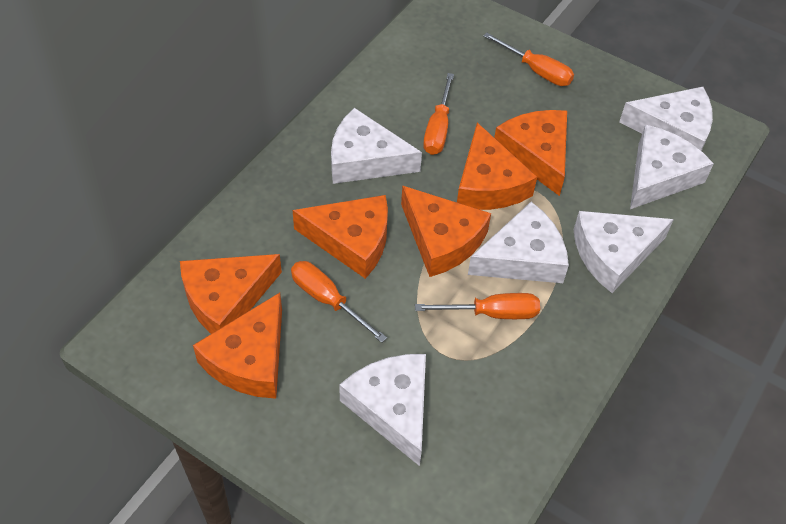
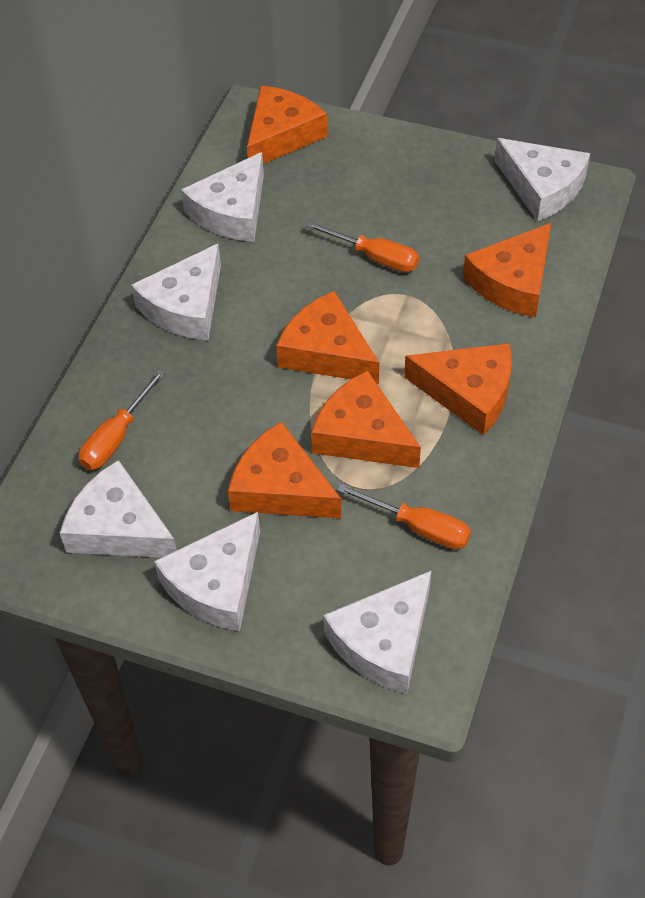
orange screwdriver: [291,261,387,343] [415,293,540,319] [423,73,454,155] [483,33,574,86] = 4 -> [79,369,166,470] [305,221,419,272] [337,484,471,549] = 3

